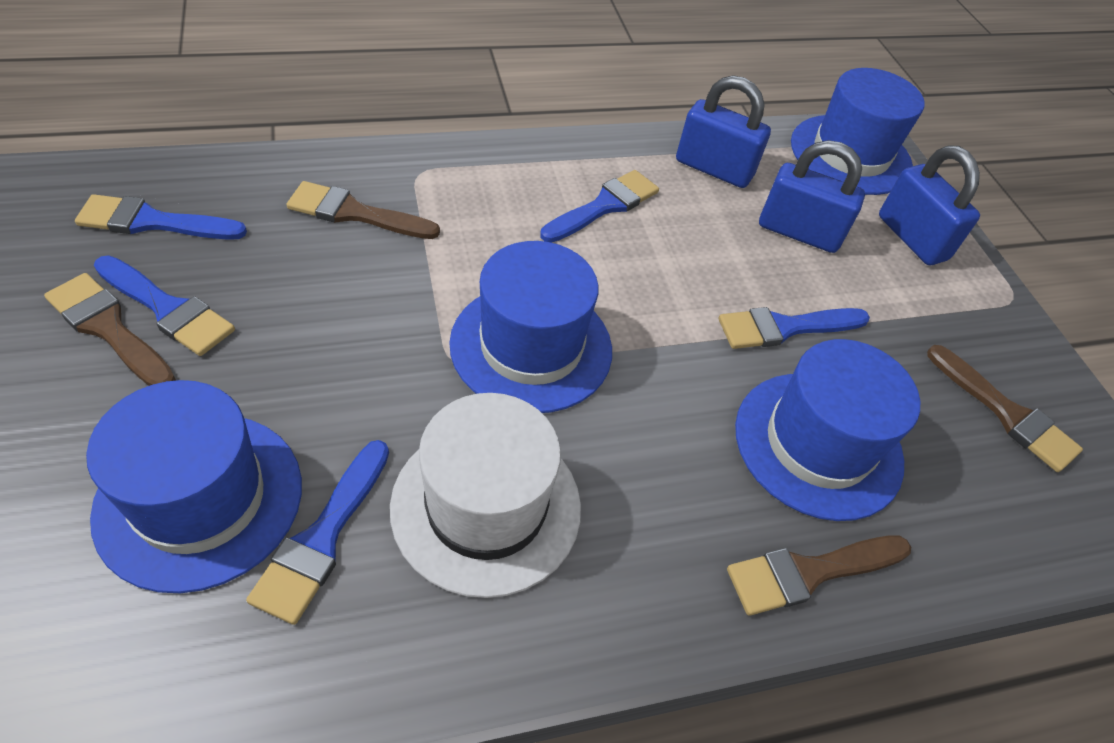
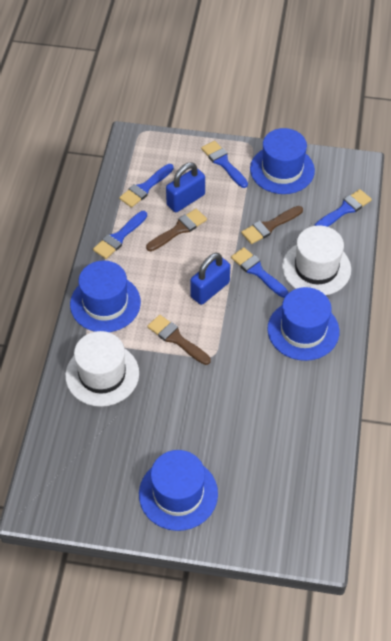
blue padlock: [676,75,771,188] [759,140,865,253] [879,145,980,265] = 3 -> [166,163,205,212] [190,253,230,305] = 2
brown brush: [44,273,176,386] [286,181,440,239] [727,535,911,616] [927,345,1083,472] = 4 -> [146,209,207,251] [147,315,211,365] [241,206,303,244] = 3
white hat: [390,393,581,598] = 1 -> [65,331,139,407] [282,226,351,295] = 2

